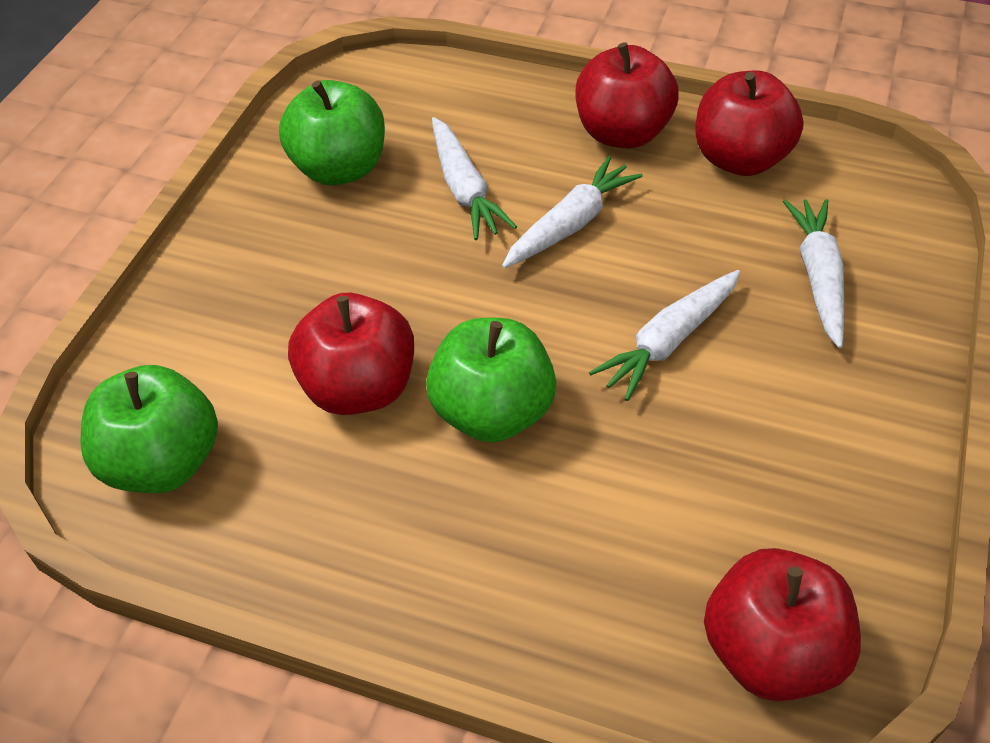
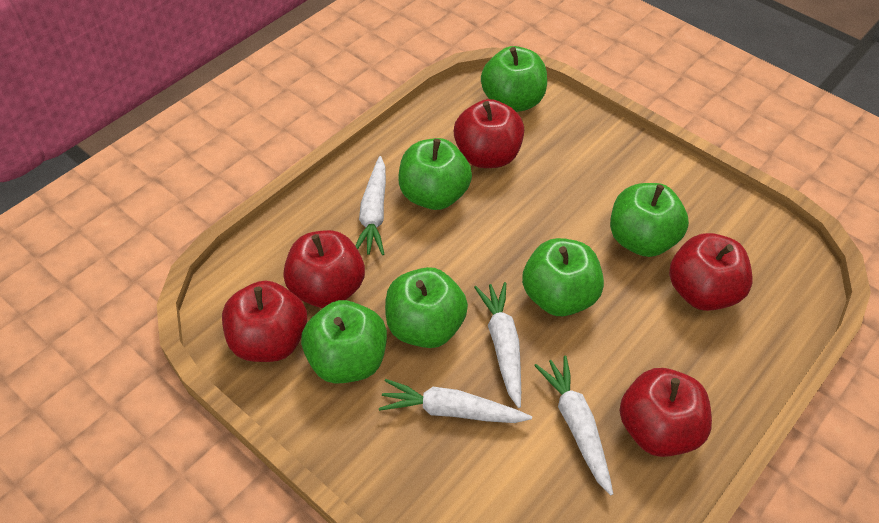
green apple: [80,365,218,493] [279,80,385,185] [426,318,556,443] = 3 -> [301,300,387,384] [385,267,468,348] [398,138,472,210] [481,46,547,112] [522,238,604,316] [610,183,689,257] = 6
red apple: [288,293,414,415] [576,42,678,149] [695,71,804,176] [704,548,861,701] = 4 -> [222,280,307,362] [283,230,365,308] [454,99,524,168] [620,368,712,457] [669,233,753,311] = 5

